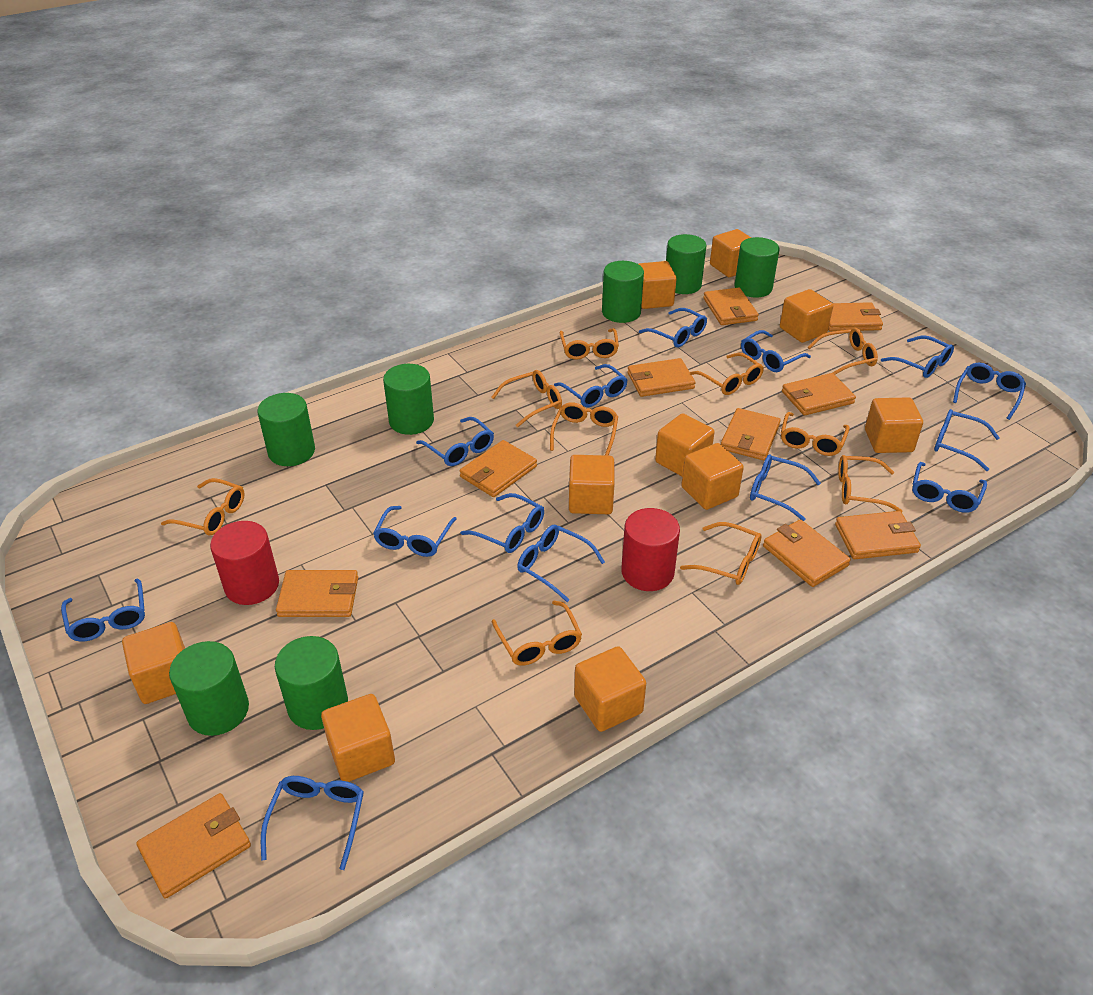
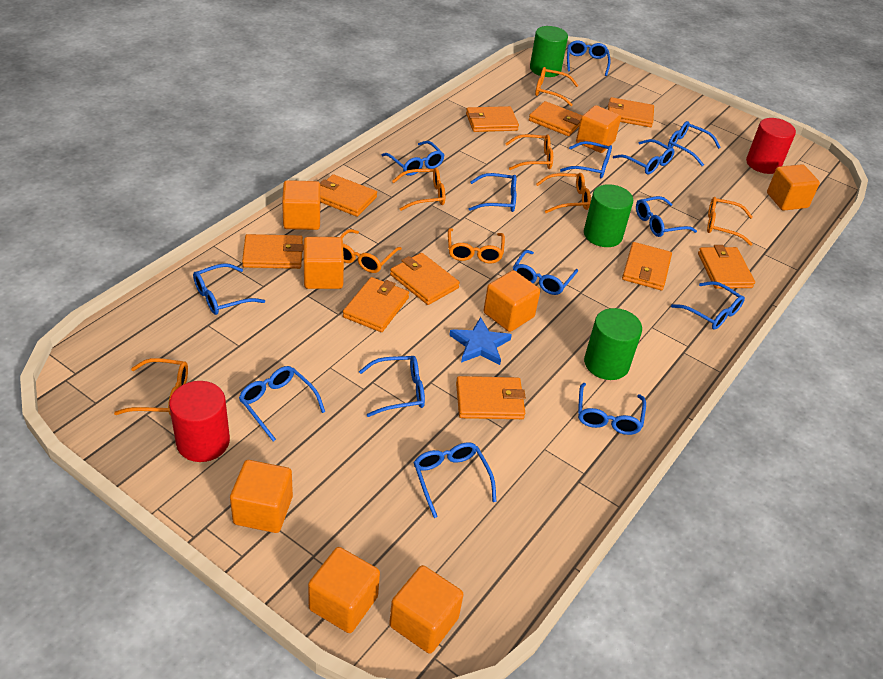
blue star: none = 0 -> [449,317,512,365] = 1
green cylinder: [169,641,249,736] [257,393,315,466] [275,636,348,730] [383,364,434,435] [602,261,644,323] [666,234,707,294] [735,237,779,298] = 7 -> [530,26,568,77] [584,184,633,247] [584,308,642,380] = 3
orange cube: [122,622,185,704] [321,694,395,782] [569,455,615,514] [574,646,646,732] [638,261,677,309] [655,413,715,476] [681,443,744,510] [710,229,751,277] [780,289,833,343] [865,397,923,453] = 10 -> [230,460,293,533] [282,180,320,230] [304,237,344,289] [308,547,380,633] [389,565,464,654] [483,270,540,332] [576,105,621,153] [767,164,820,211] = 8
orange glasses: [161,478,245,535] [492,370,562,427] [492,601,582,666] [550,402,618,456] [560,328,619,359] [680,522,762,585] [690,353,764,395] [781,412,850,456] [808,328,878,375] [838,455,903,512] = 10 -> [114,358,188,415] [340,229,402,273] [392,168,445,211] [448,228,505,263] [505,134,553,170] [535,67,579,106] [536,173,591,213] [707,197,753,246] = 8

